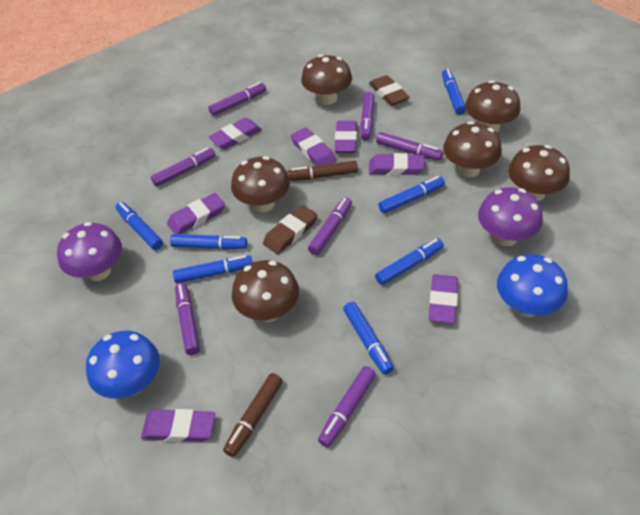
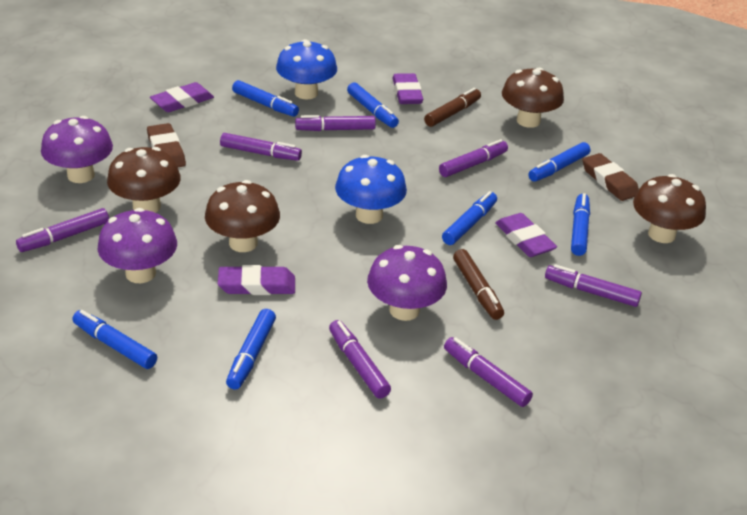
brown mushroom: [231,156,290,212] [232,260,299,322] [301,54,352,105] [443,121,502,177] [465,80,521,133] [508,145,570,201] = 6 -> [107,147,181,213] [205,180,280,252] [502,67,564,128] [633,174,706,243] = 4
purple eraser: [141,409,215,442] [167,193,225,234] [208,118,262,149] [291,128,336,166] [335,121,357,153] [369,153,425,175] [429,274,458,324] = 7 -> [150,82,214,112] [218,265,295,295] [392,73,424,104] [495,213,557,257] = 4
purple mushroom: [57,222,122,281] [478,187,543,246] = 2 -> [41,116,113,183] [98,208,177,283] [367,245,447,321] = 3

